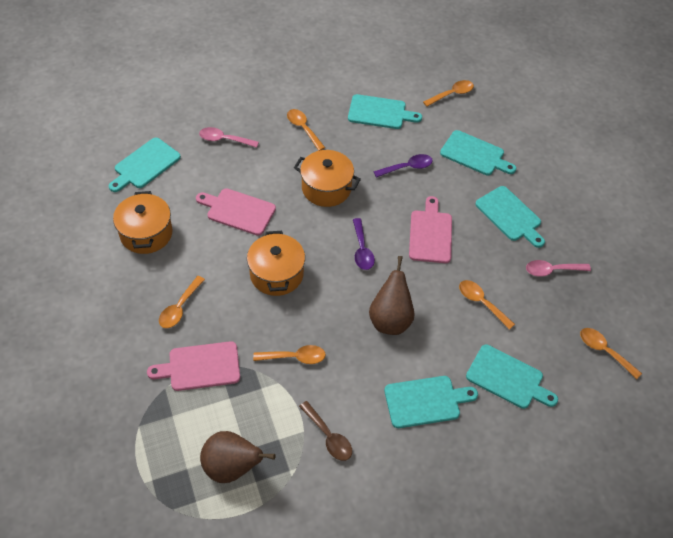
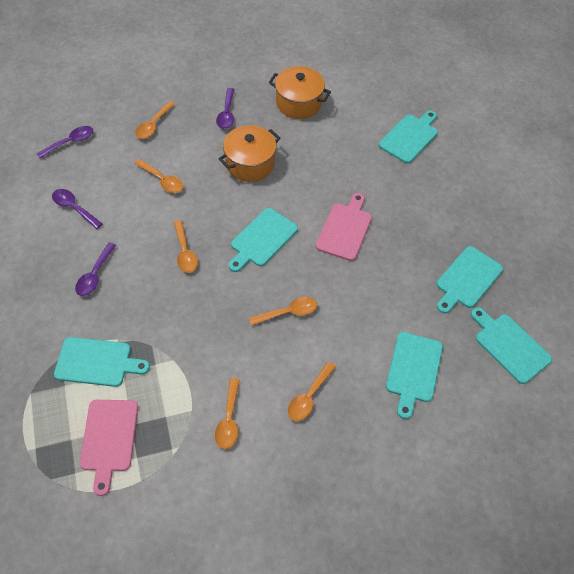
brown pear: [200,431,276,483] [369,256,415,335] = 2 -> none = 0
brown spoon: [299,401,352,461] = 1 -> none = 0
orange pot: [113,191,173,254] [247,231,305,296] [294,150,361,207] = 3 -> [219,125,280,182] [269,66,331,119] = 2
pink cutting board: [147,341,240,391] [196,188,276,236] [409,196,452,263] = 3 -> [80,400,138,496] [316,193,372,261] = 2
pink spoon: [199,127,259,148] [526,260,591,277] = 2 -> none = 0
purple spoon: [353,218,375,270] [373,154,433,178] = 2 -> [36,126,93,158] [52,189,103,229] [75,242,116,296] [216,88,235,129] = 4

